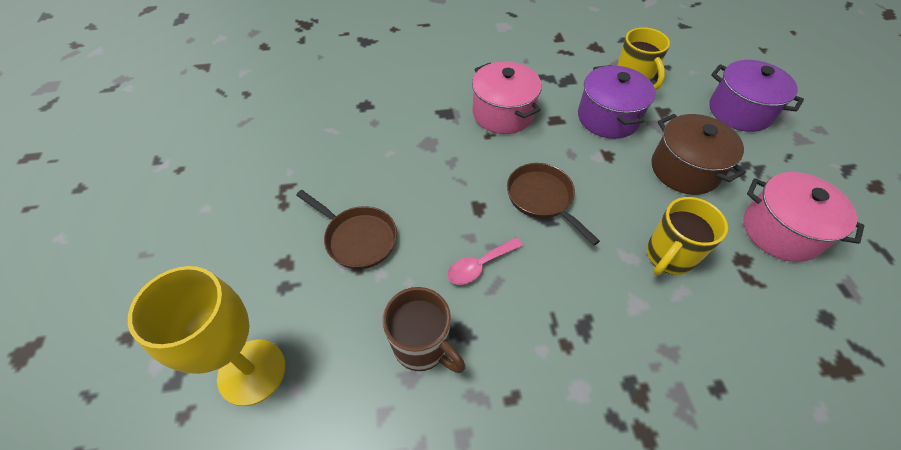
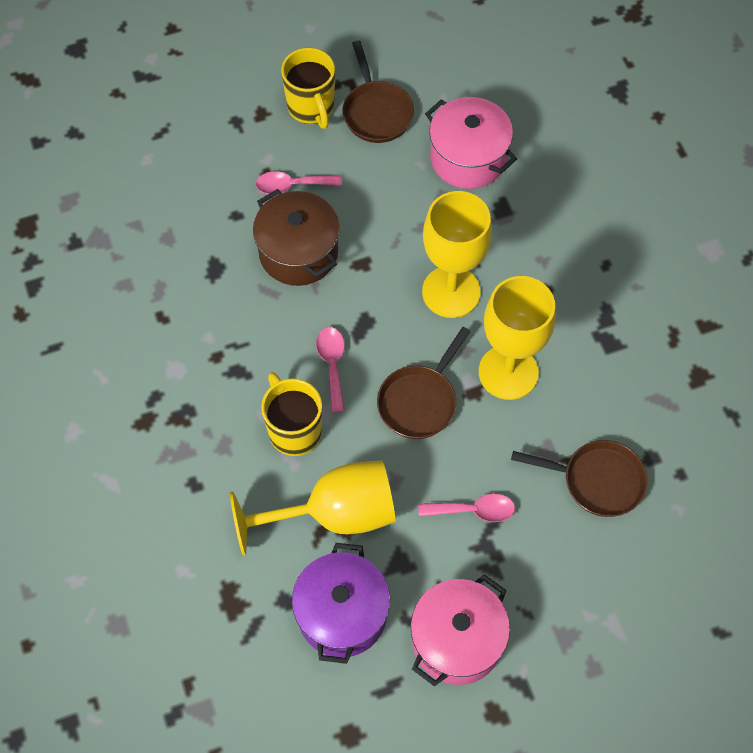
brown mug: [382,287,465,373] = 1 -> none = 0
brown pan: [296,190,397,269] [507,163,600,246] = 2 -> [343,40,414,143] [377,327,471,439] [511,440,648,517] = 3
pink spoon: [447,237,523,285] = 1 -> [256,171,342,194] [316,327,345,412] [418,494,515,522] = 3
purple pot: [578,65,656,139] [709,60,804,132] = 2 -> [292,543,390,664] = 1
yellow goblet: [128,266,285,406] = 1 -> [230,460,396,556] [422,191,492,318] [479,276,556,400] = 3

